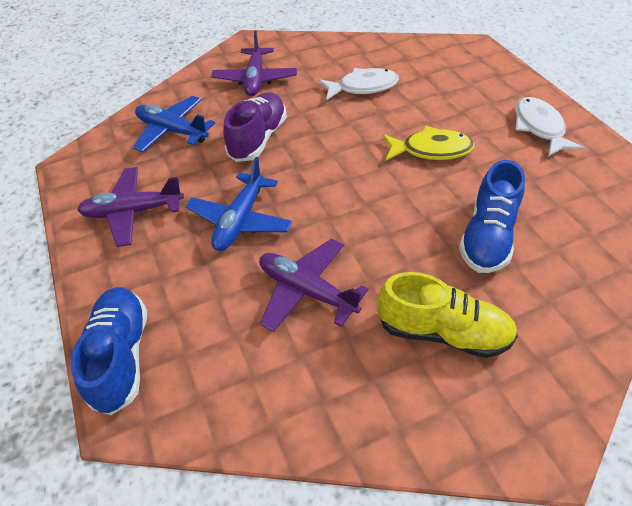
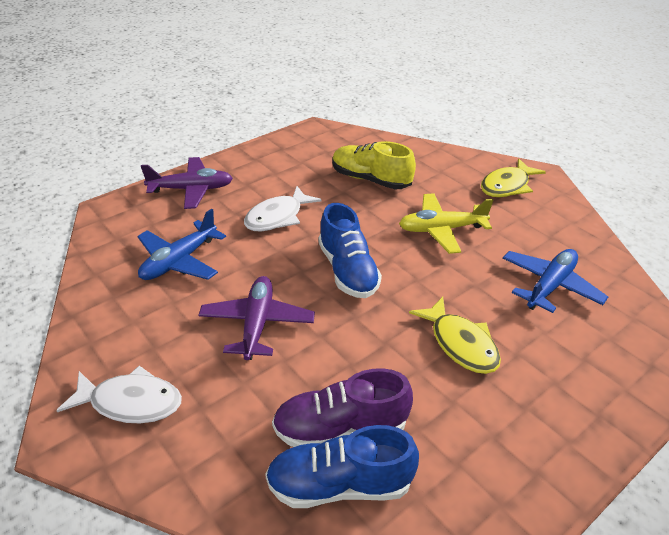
purple plane: [77,167,184,247] [211,30,297,96] [259,238,368,332] = 3 -> [141,157,233,209] [198,276,315,360] = 2
yellow fish: [382,126,475,161] = 1 -> [409,297,501,374] [481,159,546,197] = 2
yellow plane: none = 0 -> [399,193,493,254] = 1

